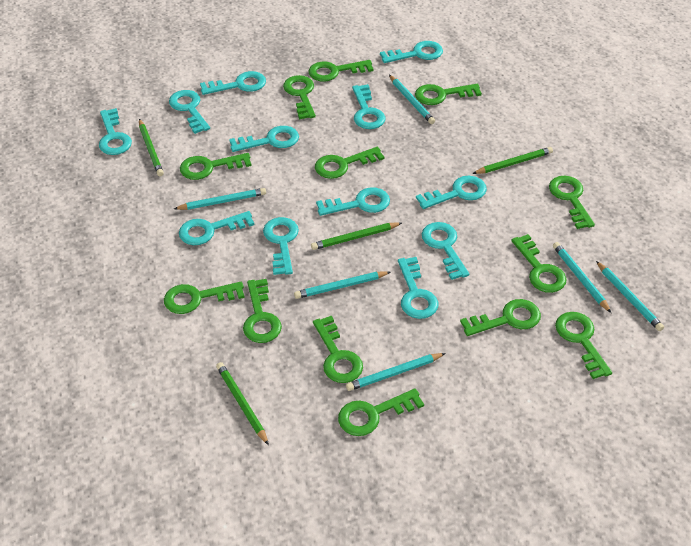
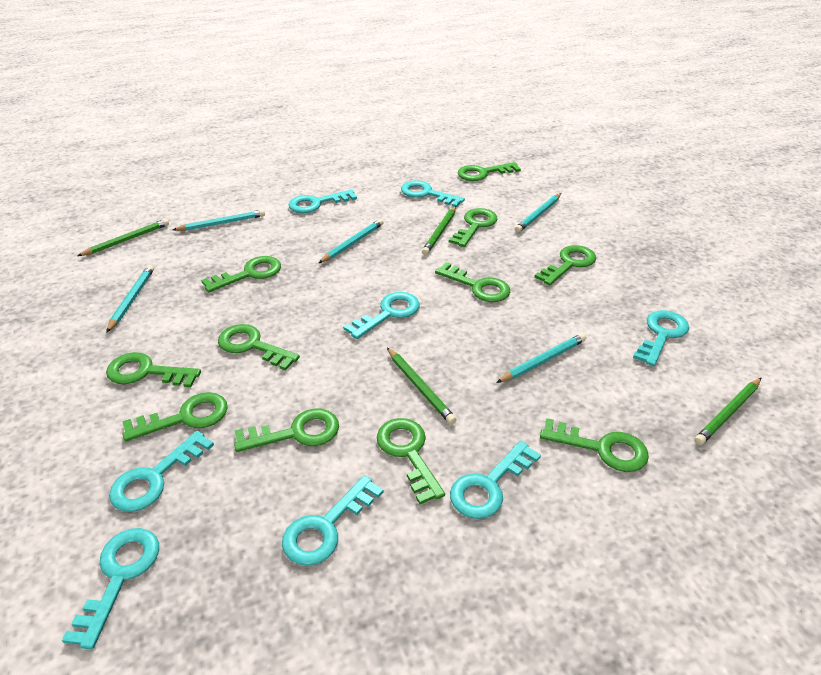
green key: [164,282,245,314] [180,153,252,180] [243,279,282,343] [283,75,316,119] [309,60,373,82] [313,316,363,383] [315,147,384,179] [338,388,424,436] [415,84,482,105] [460,299,541,336] [511,234,567,293] [549,176,595,229] [555,312,612,379] = 13 -> [106,352,201,387] [122,392,228,442] [201,256,281,292] [218,324,300,371] [234,409,339,452] [377,418,445,504] [435,262,510,302] [449,208,497,247] [458,162,521,181] [534,245,596,285] [540,418,649,472] = 11
turquoise key: [99,108,132,155] [169,90,210,134] [179,211,254,245] [200,71,266,95] [229,126,299,152] [263,217,299,275] [316,187,390,216] [352,84,386,129] [380,41,443,63] [398,257,438,319] [416,176,487,209] [422,222,469,280] = 12 -> [62,528,159,649] [109,430,214,512] [282,475,383,566] [289,189,357,213] [343,292,420,339] [401,180,465,207] [450,441,541,519] [633,310,689,366] = 8
turquoise pencil: [174,188,266,210] [294,271,390,299] [346,353,446,391] [389,75,435,124] [553,242,611,313] [596,261,664,331] = 6 -> [106,265,154,333] [173,209,265,231] [319,219,384,263] [496,333,586,383] [515,193,561,232] = 5

